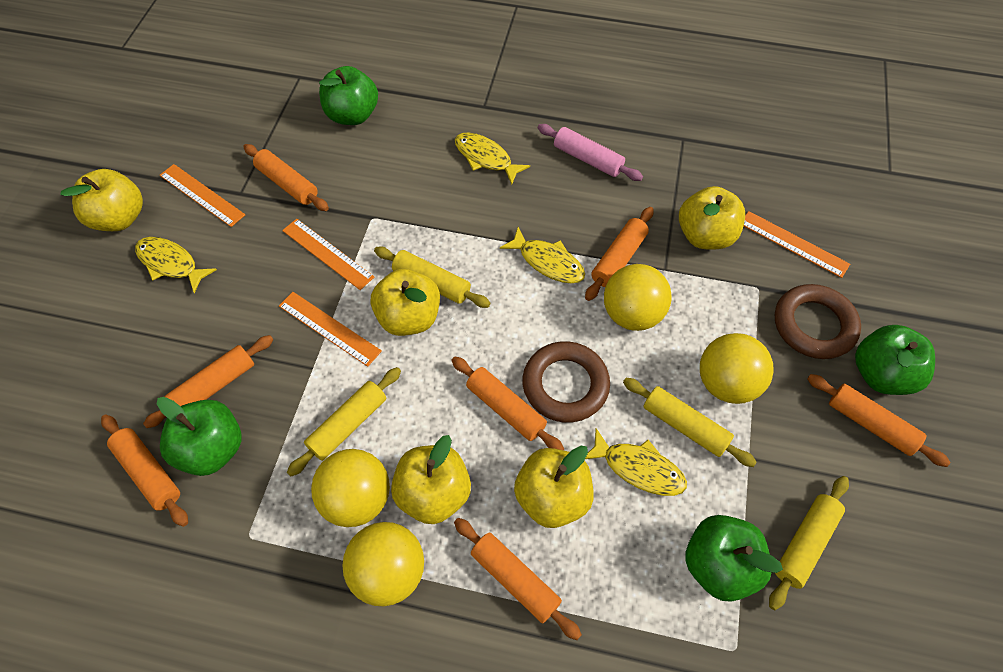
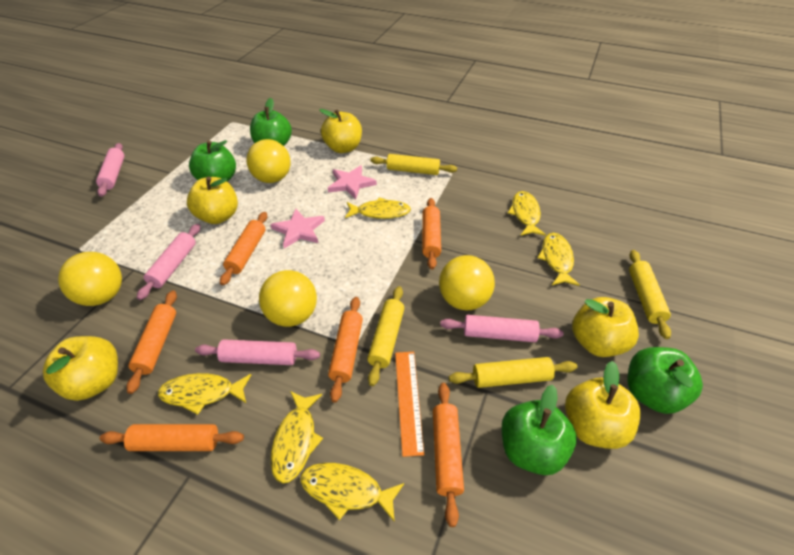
brown ring: [522,341,610,423] [775,284,861,359] = 2 -> none = 0
orange rolling pin: [101,414,188,527] [143,335,273,428] [243,144,329,211] [451,357,564,450] [454,518,582,640] [585,207,654,301] [807,374,950,467] = 7 -> [100,424,244,451] [126,290,177,394] [220,212,267,286] [328,297,363,403] [422,198,441,269] [433,383,464,527] = 6
orange ruler: [160,164,245,227] [279,292,382,367] [282,219,374,290] [744,211,850,278] = 4 -> [395,352,424,457] = 1
pink rolling pin: [538,124,643,181] = 1 -> [96,143,125,197] [137,224,200,300] [195,339,320,365] [440,315,563,342] = 4
pink star: none = 0 -> [270,209,325,249] [328,165,377,199] = 2
yellow fish: [135,237,217,293] [455,132,530,185] [500,227,585,283] [585,428,687,496] = 4 -> [158,373,251,415] [271,391,323,484] [300,463,404,522] [345,197,411,219] [508,191,546,236] [538,233,580,286] = 6

